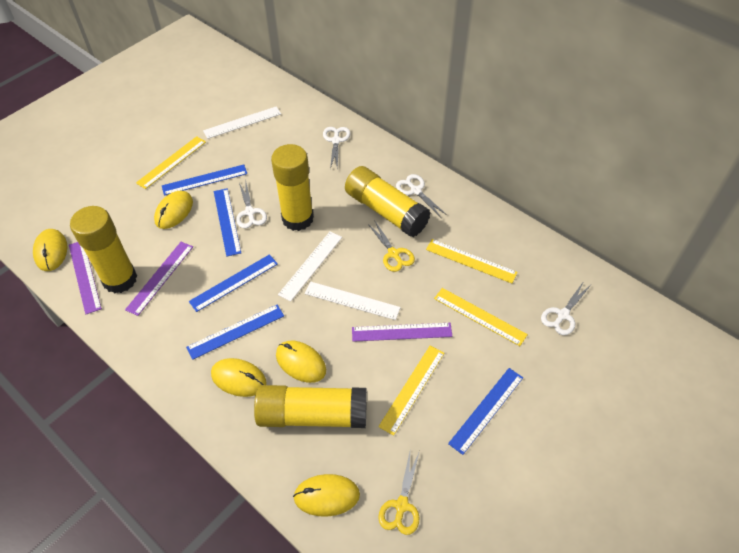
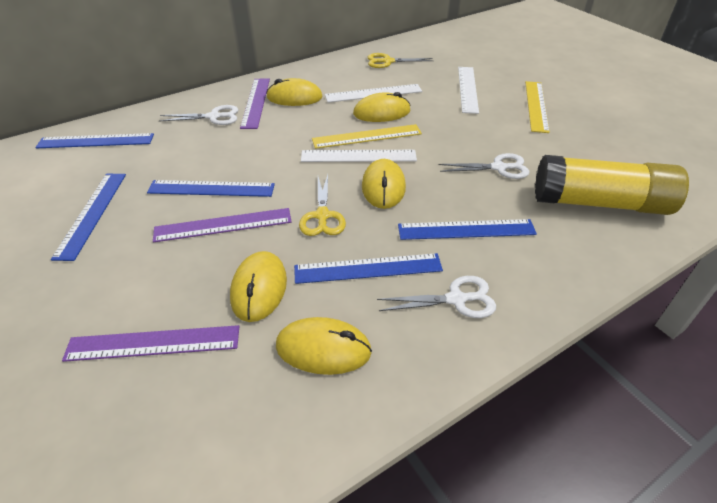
white scissors: [236,183,267,228] [323,127,351,169] [396,174,447,217] [541,281,591,335] = 4 -> [160,105,239,125] [377,276,496,318] [439,153,529,179] = 3
yellow glue stick: [70,206,137,294] [254,385,367,428] [271,144,314,231] [345,166,431,237] = 4 -> [535,155,689,215] = 1
yellow ruler: [136,136,206,189] [378,346,444,436] [426,239,518,283] [434,288,528,346] = 4 -> [312,124,422,149] [525,81,550,133] = 2

